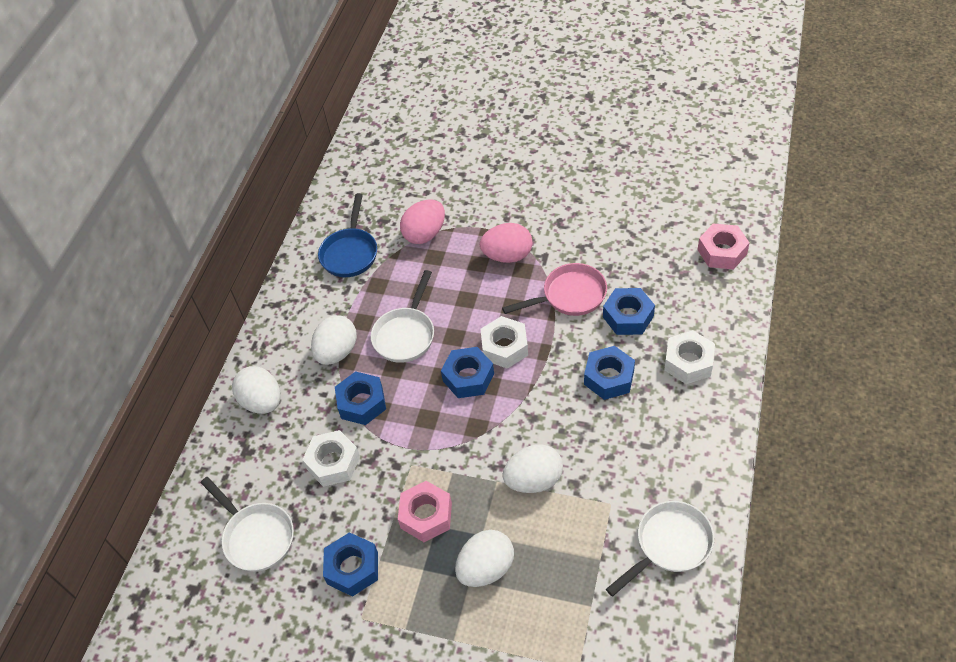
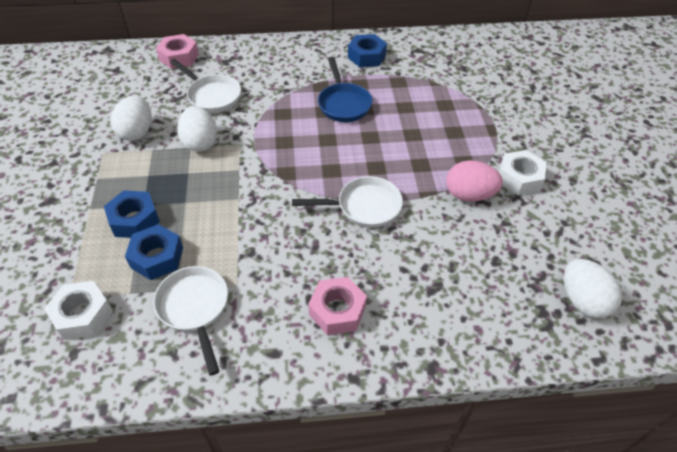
blue nut: [323,532,378,597] [335,371,386,425] [441,347,494,398] [584,346,635,400] [603,288,655,335] = 5 -> [104,190,160,238] [125,224,183,280] [348,34,387,67] = 3
pink egg: [400,199,445,244] [480,223,532,263] = 2 -> [446,160,503,202] = 1
pink pan: [502,263,607,316] = 1 -> none = 0
white egg: [232,366,281,414] [311,315,357,365] [455,530,514,587] [502,444,563,493] = 4 -> [111,96,152,141] [177,106,217,152] [564,259,622,318] = 3
white nut: [302,430,360,487] [481,316,528,369] [664,330,715,384] = 3 -> [44,281,113,340] [499,150,546,195] = 2

